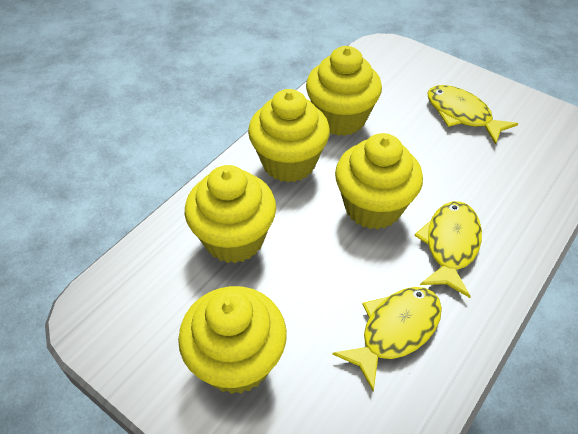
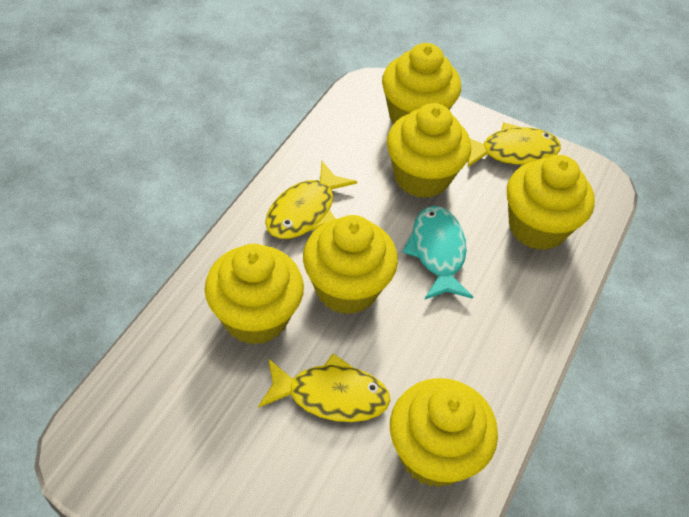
turquoise fish: none = 0 -> [403,206,473,300] = 1
yellow cupcake: [178,286,287,394] [185,165,276,263] [248,89,330,182] [306,46,382,136] [335,133,423,229] = 5 -> [205,244,304,345] [303,215,398,315] [382,43,461,124] [387,103,471,198] [390,378,498,487] [507,155,595,250] = 6

